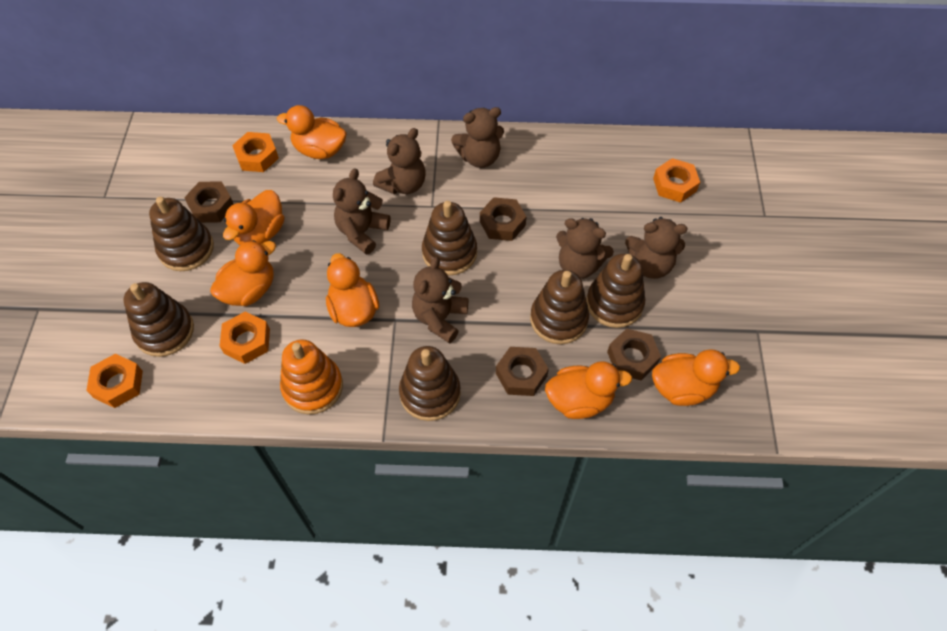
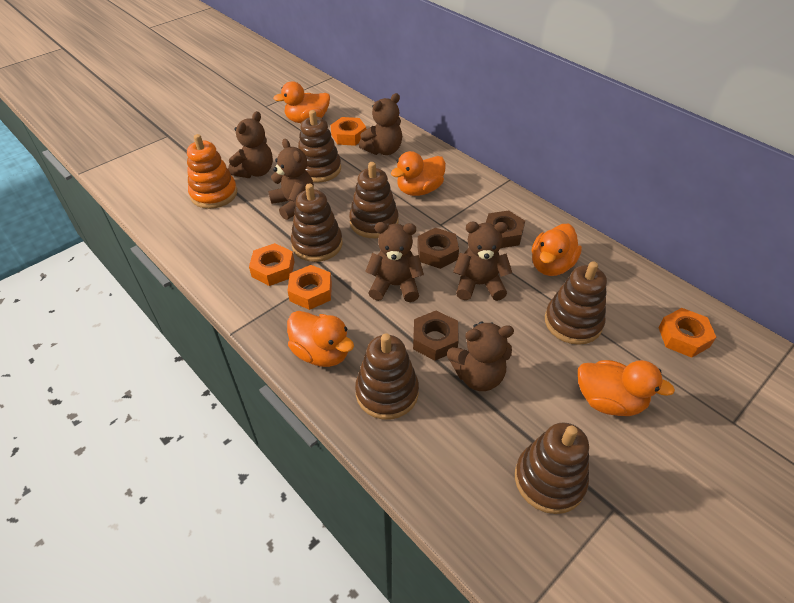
brown nut: [184,181,233,223] [480,197,527,241] [496,347,549,396] [607,328,661,380] = 4 -> [413,311,459,361] [417,228,459,269] [486,210,525,248] = 3
orange duck: [210,240,276,306] [223,190,284,245] [277,105,347,159] [326,253,379,327] [545,361,632,419] [652,349,740,406] = 6 -> [273,81,330,123] [287,311,354,367] [391,151,446,196] [532,224,582,276] [578,360,675,416] = 5

